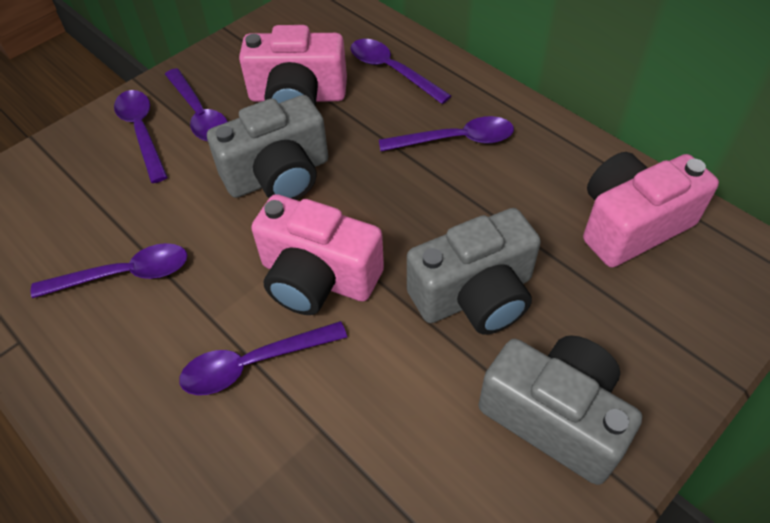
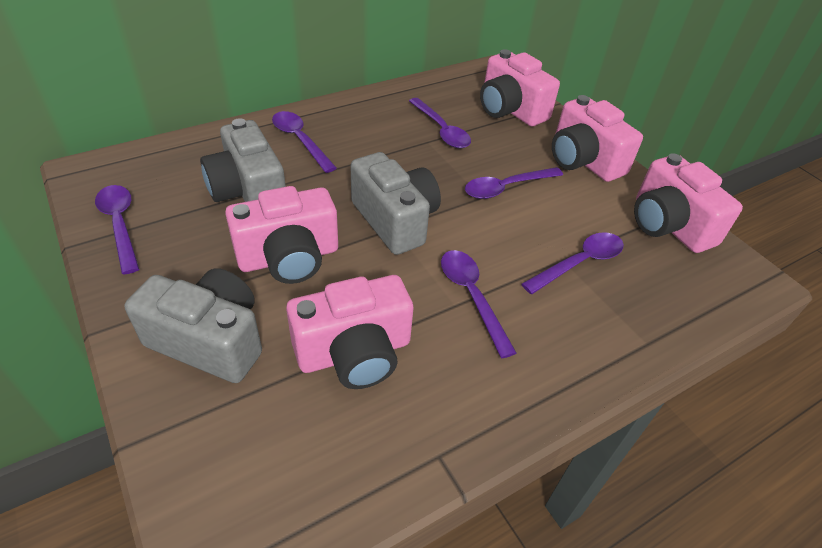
pink camera: [239,25,347,106] [251,194,384,315] [583,152,719,267] = 3 -> [225,186,338,284] [286,275,414,389] [480,49,560,126] [552,95,643,182] [634,153,743,253] = 5

